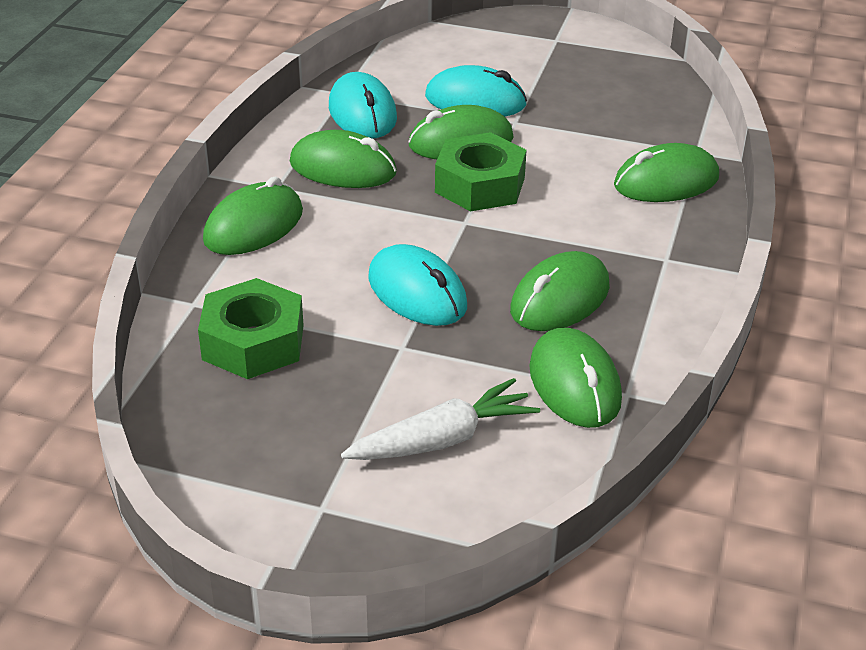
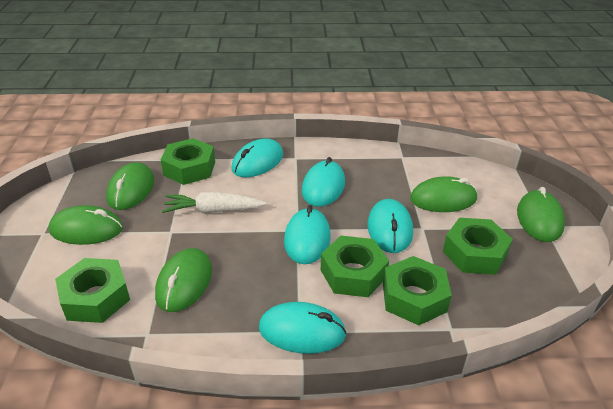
green mouse: [203,177,303,255] [290,130,397,188] [408,105,514,159] [510,251,610,331] [529,328,622,428] [614,143,719,202] = 6 -> [49,205,123,245] [106,162,154,210] [155,248,212,312] [410,176,477,212] [517,187,565,242] = 5
green nut: [198,278,304,379] [435,132,527,212] = 2 -> [55,258,130,323] [161,138,215,185] [321,236,389,297] [383,256,452,325] [443,218,513,275] = 5
turquoise mouse: [329,72,397,138] [368,244,467,326] [425,65,527,117] = 3 -> [231,138,283,177] [259,302,347,354] [284,205,330,264] [302,157,345,207] [368,199,413,253] = 5

